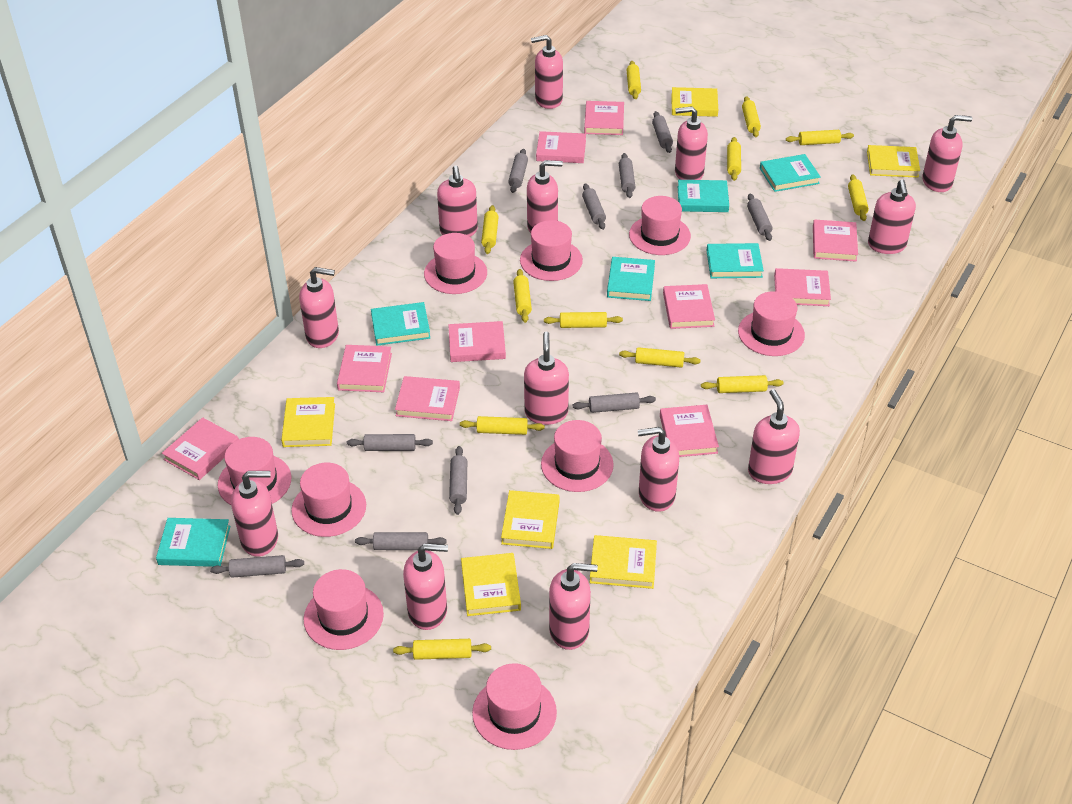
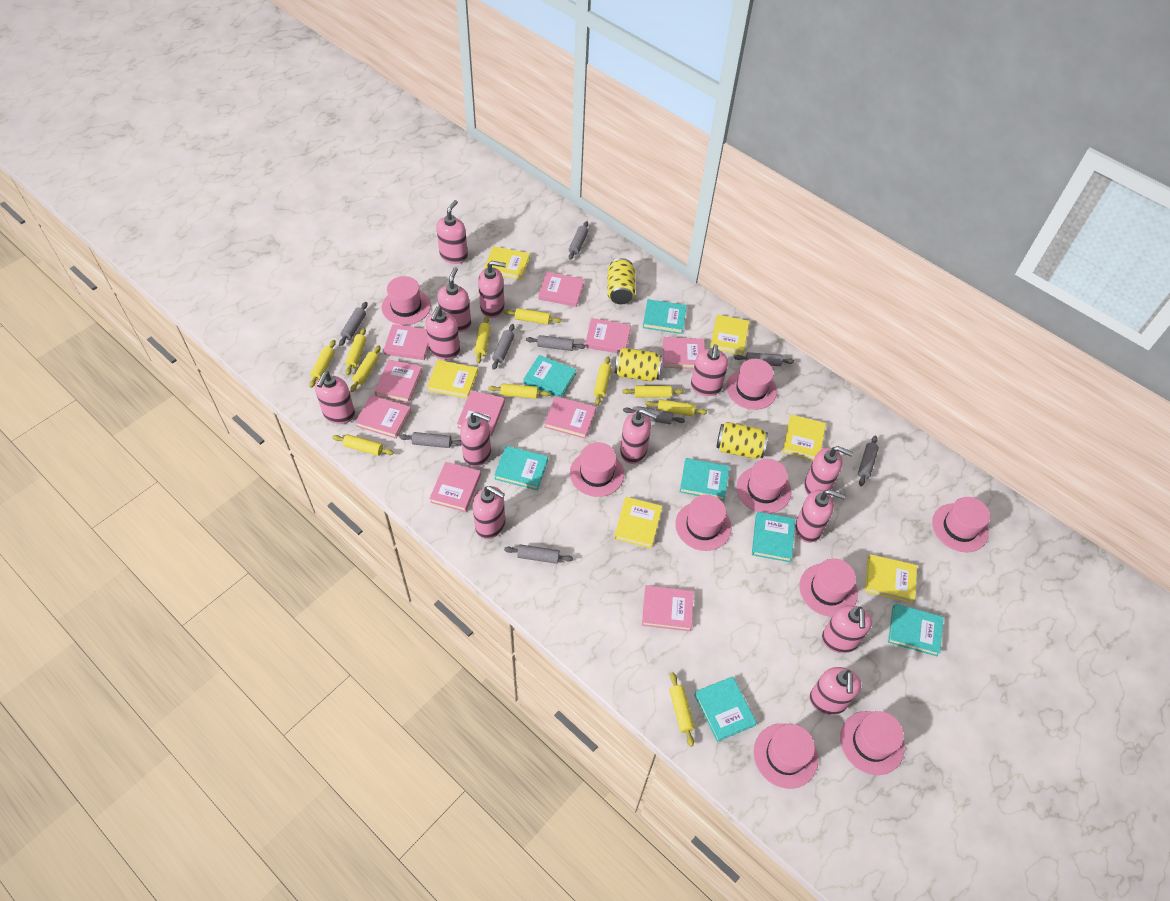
grey rolling pin: [210,555,304,578] [347,434,433,451] [355,532,447,550] [449,446,467,515] [508,149,528,193] [573,392,656,413] [582,183,606,230] [619,153,635,198] [652,111,673,153] [747,194,772,241] = 10 -> [339,302,367,346] [399,432,462,448] [492,324,515,370] [504,544,573,564] [526,335,585,351] [569,221,588,260] [623,406,685,424] [734,352,794,366] [858,436,879,486] = 9
turquoise book: [156,518,230,567] [371,302,430,346] [607,257,655,301] [678,180,729,212] [707,243,764,278] [760,154,821,192] = 6 -> [494,446,548,490] [524,355,576,398] [643,299,687,334] [680,458,730,501] [694,676,757,742] [752,512,795,562] [888,604,944,656] = 7
yellow can: none = 0 -> [607,258,635,304] [615,348,662,381] [716,422,768,459] = 3
yellow rolling pin: [393,639,491,660] [460,416,545,435] [481,205,499,254] [513,269,532,323] [544,312,623,328] [619,347,701,368] [627,61,641,99] [701,375,784,393] [727,137,741,181] [742,96,761,137] [786,130,854,145] [848,174,869,221] = 12 -> [309,340,336,388] [332,434,394,456] [345,328,366,375] [350,345,381,392] [474,316,491,364] [488,383,550,399] [504,308,562,325] [594,357,612,405] [622,385,684,398] [645,399,707,416] [669,672,695,747] = 11

